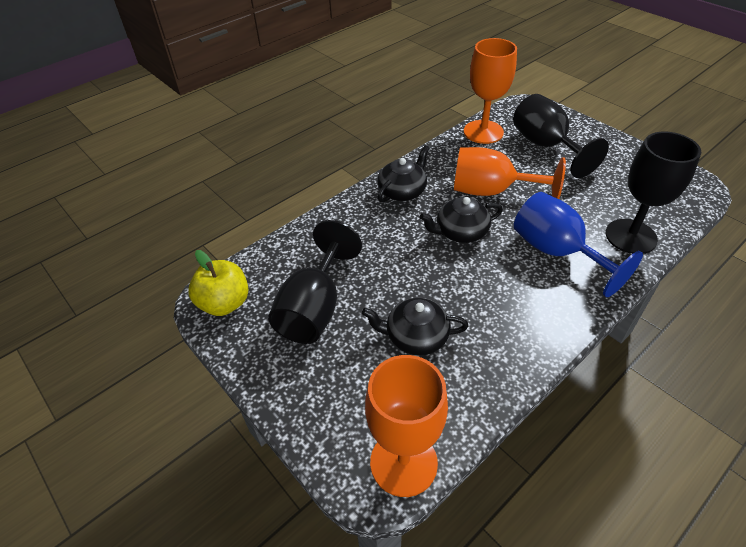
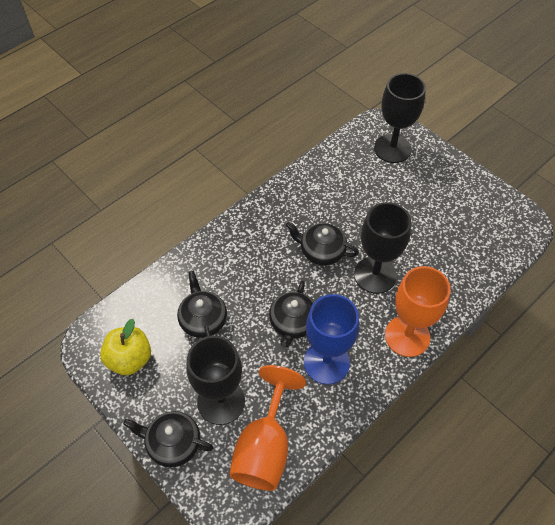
black teapot: [362,298,469,355] [377,145,429,203] [420,197,503,243] = 3 -> [123,411,214,467] [177,271,227,338] [269,281,314,348] [286,222,359,265] = 4
orange goblet: [365,355,448,497] [454,147,566,199] [464,38,517,144] = 3 -> [229,365,306,491] [385,266,451,357] = 2

